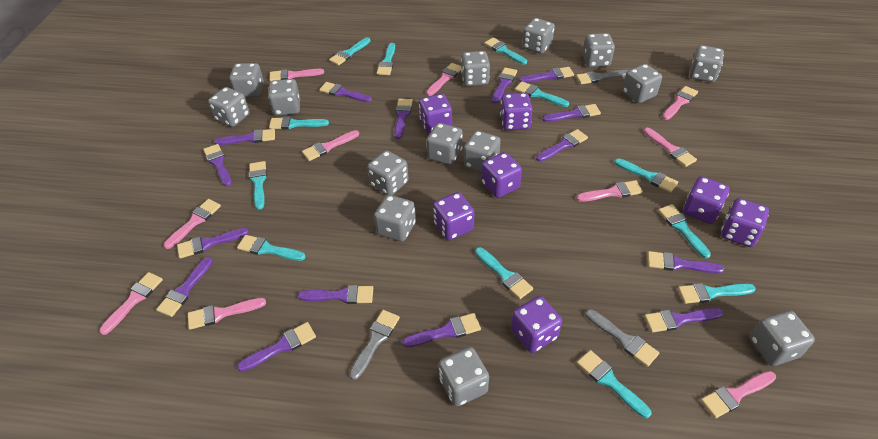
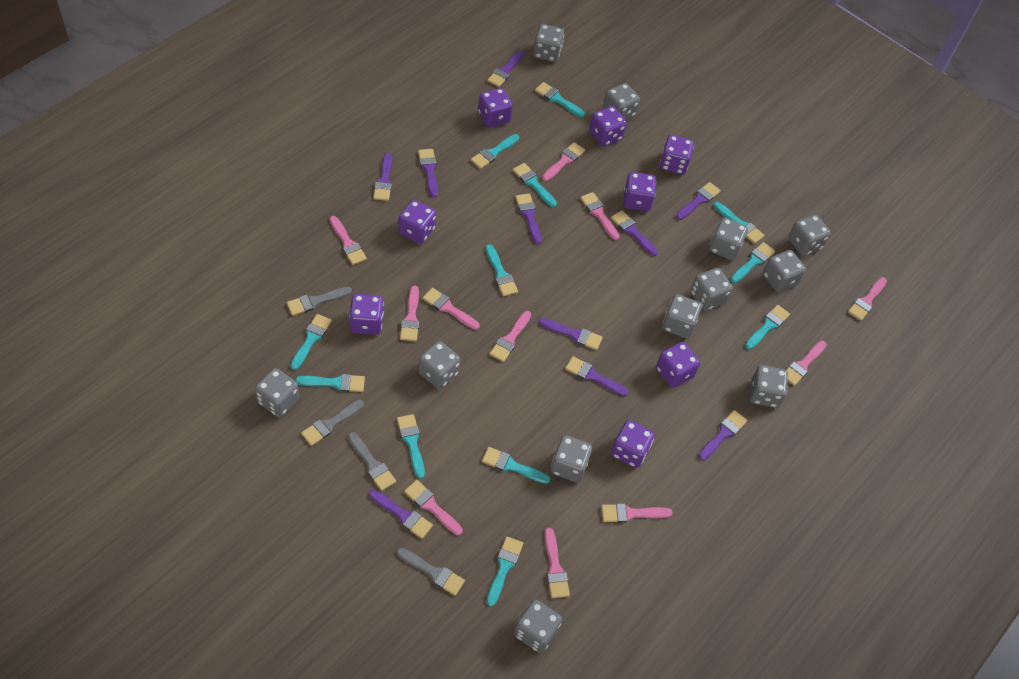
grey brush: [349,310,400,380] [576,70,628,84] [585,309,659,367] = 3 -> [287,287,352,316] [301,400,364,446] [348,432,396,491] [397,548,465,596] = 4
grey dice: [208,87,250,127] [230,63,264,97] [268,79,300,116] [367,150,409,195] [374,195,416,242] [427,123,463,165] [439,347,489,406] [461,51,490,86] [464,130,501,172] [522,18,555,54] [583,33,615,67] [622,64,662,103] [689,45,724,82] [750,310,815,366] = 14 -> [255,368,300,417] [419,341,460,389] [514,599,562,653] [533,24,564,62] [551,435,592,483] [603,83,640,120] [662,294,702,338] [691,268,733,311] [709,218,748,260] [750,365,788,408] [763,250,806,293] [788,214,831,256] = 12
pink brush: [99,272,163,335] [164,199,221,249] [188,298,266,330] [269,69,324,81] [302,130,359,161] [426,63,461,96] [576,180,643,202] [644,128,697,167] [662,86,698,120] [701,371,776,418] = 10 -> [330,216,367,265] [400,286,419,341] [404,480,463,535] [422,288,480,330] [489,311,531,362] [542,142,585,181] [544,528,570,598] [580,192,619,240] [601,503,673,523] [787,341,827,386] [848,277,887,321] = 11
purple brush: [156,257,213,317] [177,228,249,259] [203,144,232,186] [214,129,275,145] [237,322,316,372] [298,285,373,304] [319,82,372,102] [394,99,413,139] [402,313,481,347] [492,68,517,103] [519,67,574,83] [536,129,588,162] [542,104,601,122] [644,308,723,333] [648,251,724,273] = 15 -> [369,490,433,539] [373,153,392,201] [418,149,438,197] [487,50,524,87] [515,193,542,244] [539,318,603,350] [565,356,628,396] [611,210,658,256] [676,182,721,220] [698,410,747,460] = 10
purple dice: [419,94,452,134] [433,192,474,240] [481,152,522,198] [500,93,533,130] [511,296,562,353] [683,176,729,224] [721,198,769,247] = 7 -> [349,294,384,335] [398,200,436,244] [478,88,513,128] [589,106,627,146] [611,420,655,468] [623,172,656,211] [656,342,700,388] [660,135,694,175] = 8

